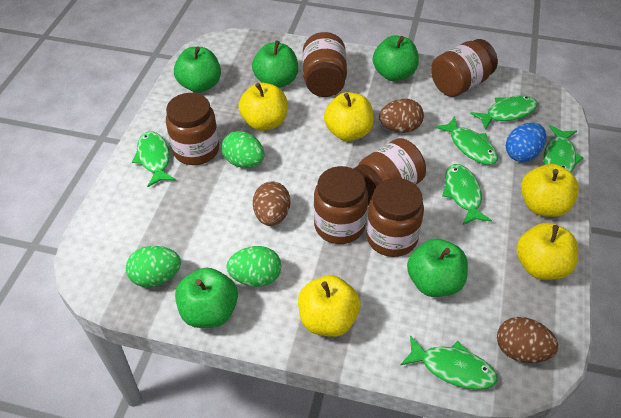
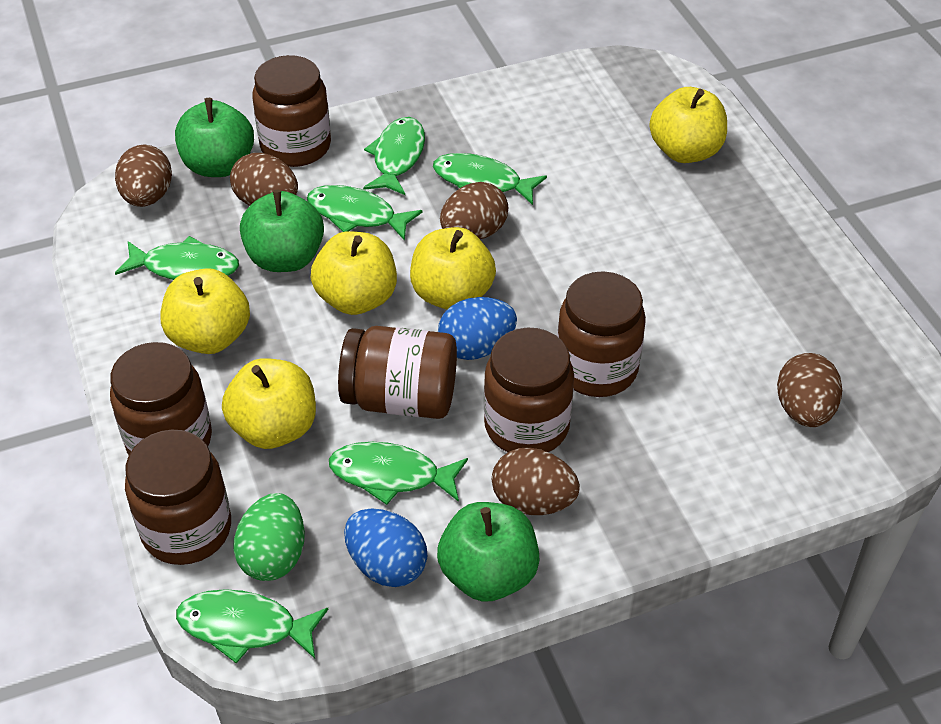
blue egg: [506,123,546,162] = 1 -> [344,508,427,587] [438,297,517,360] = 2
brown egg: [253,181,290,226] [379,99,424,133] [497,317,558,363] = 3 -> [115,145,172,207] [230,153,298,206] [440,182,508,239] [492,448,580,515] [777,353,842,427] = 5
green apple: [174,46,221,93] [175,267,238,328] [252,41,298,88] [373,35,419,81] [407,239,468,297] = 5 -> [175,98,254,177] [240,190,324,272] [437,502,540,602] = 3
green egg: [126,246,181,287] [222,131,265,168] [226,246,281,287] = 3 -> [233,493,305,581] = 1

